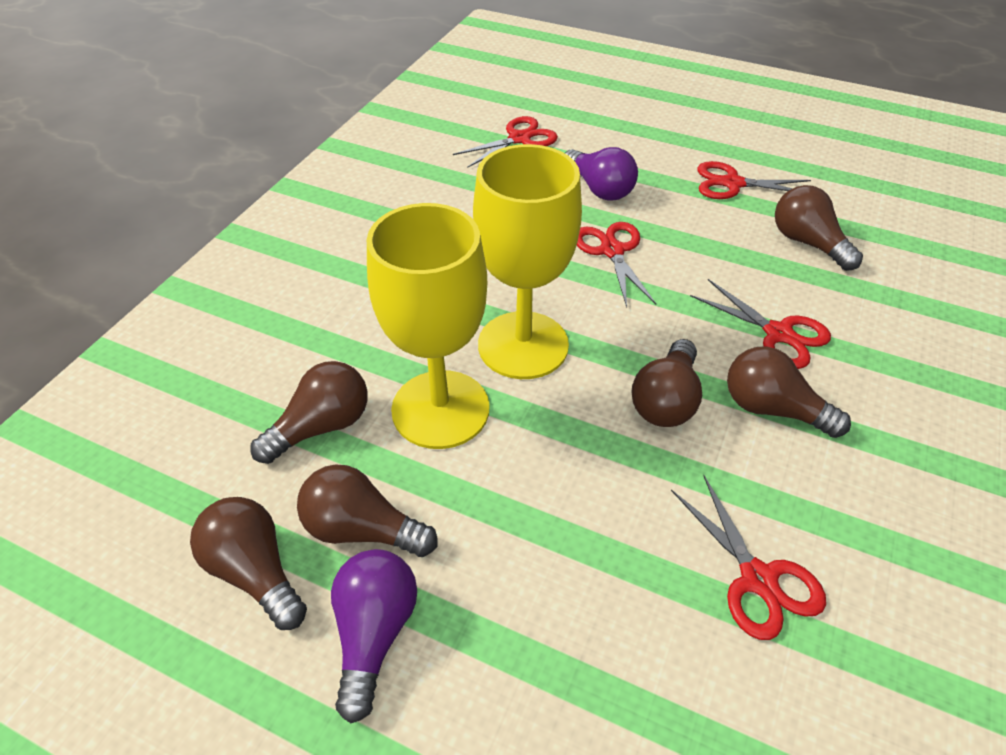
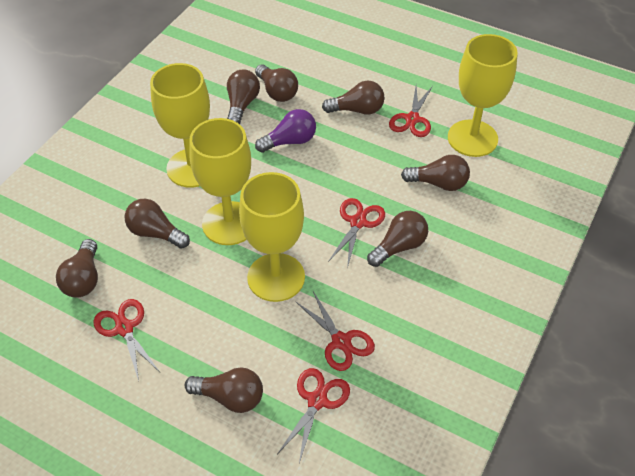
brown light bulb: [190,497,307,630] [251,361,368,464] [297,465,438,557] [632,339,702,427] [727,346,851,438] [775,185,863,271] = 6 -> [56,239,98,298] [124,199,190,249] [184,367,263,413] [227,69,260,124] [255,64,298,102] [322,80,385,115] [367,211,428,267] [401,155,470,191] = 8
purple light bulb: [331,549,417,723] [565,147,638,201] = 2 -> [255,109,316,153] = 1
yellow goblet: [367,203,490,449] [473,144,582,379] = 2 -> [150,63,210,188] [189,118,251,245] [239,172,305,302] [448,34,518,157] = 4

